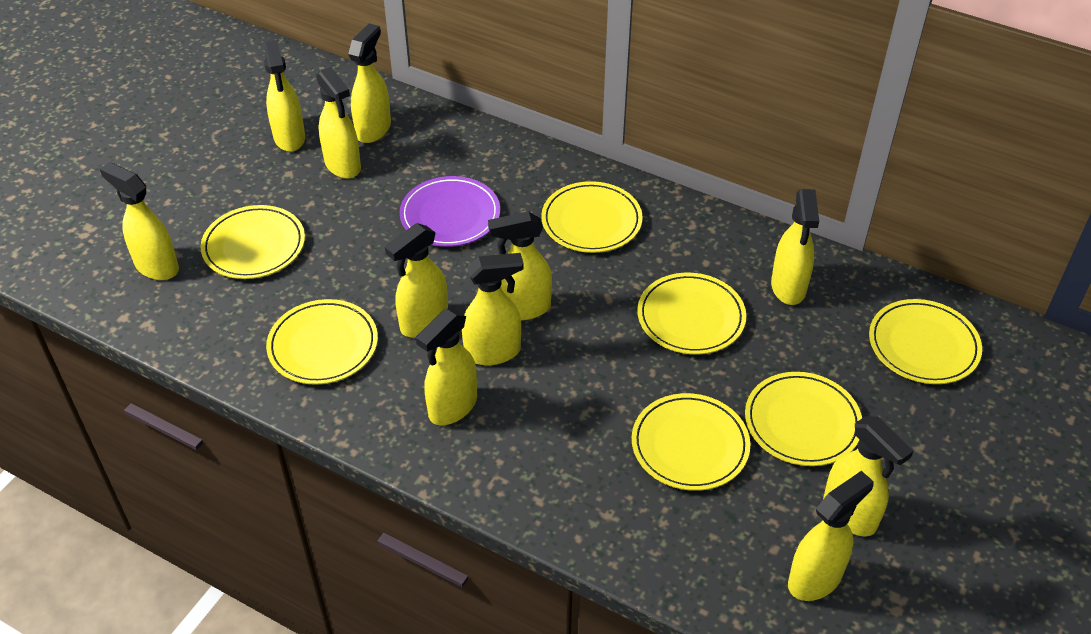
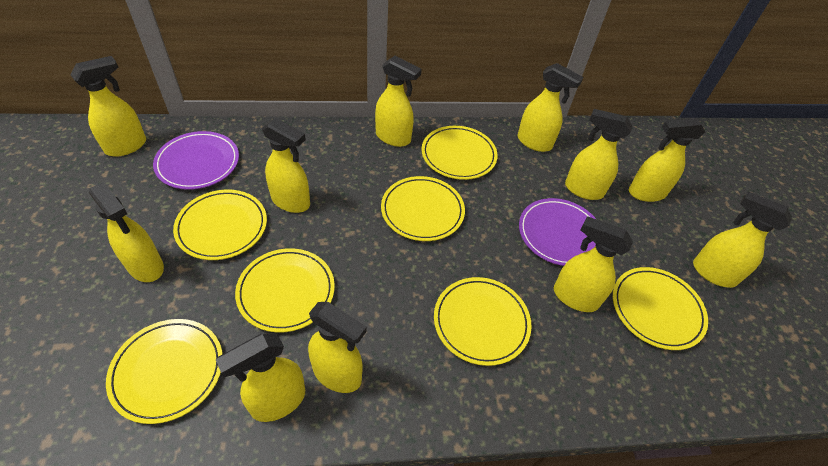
purple plate: [400,176,500,247] = 1 -> [153,131,239,190] [519,198,596,266] = 2

